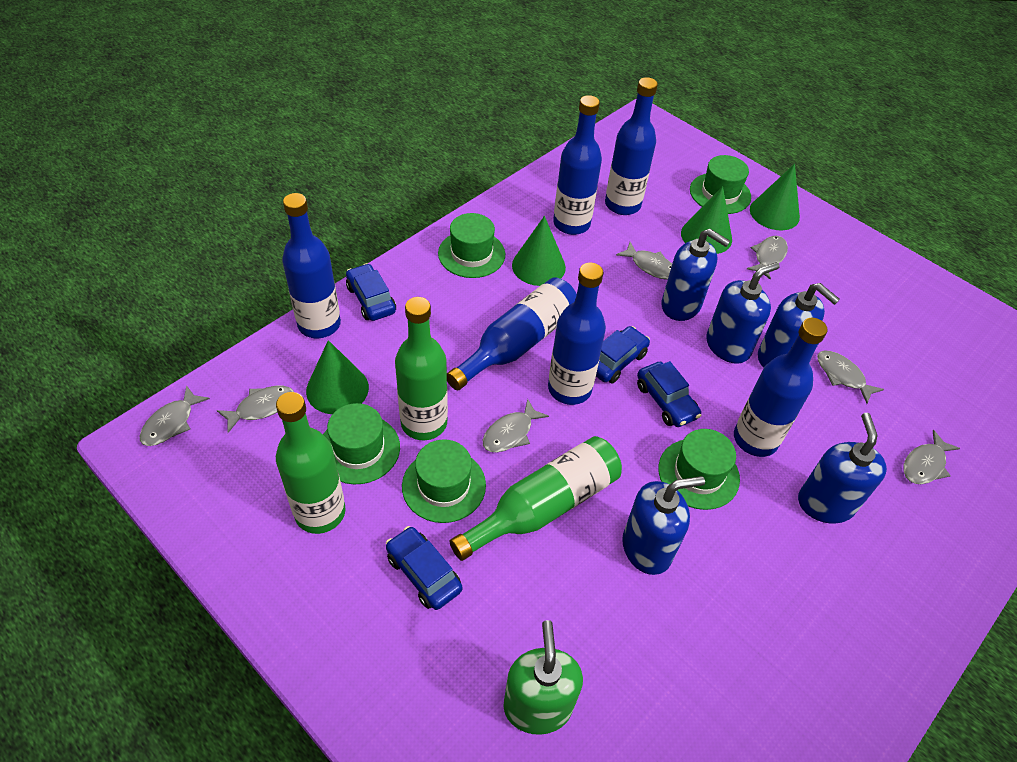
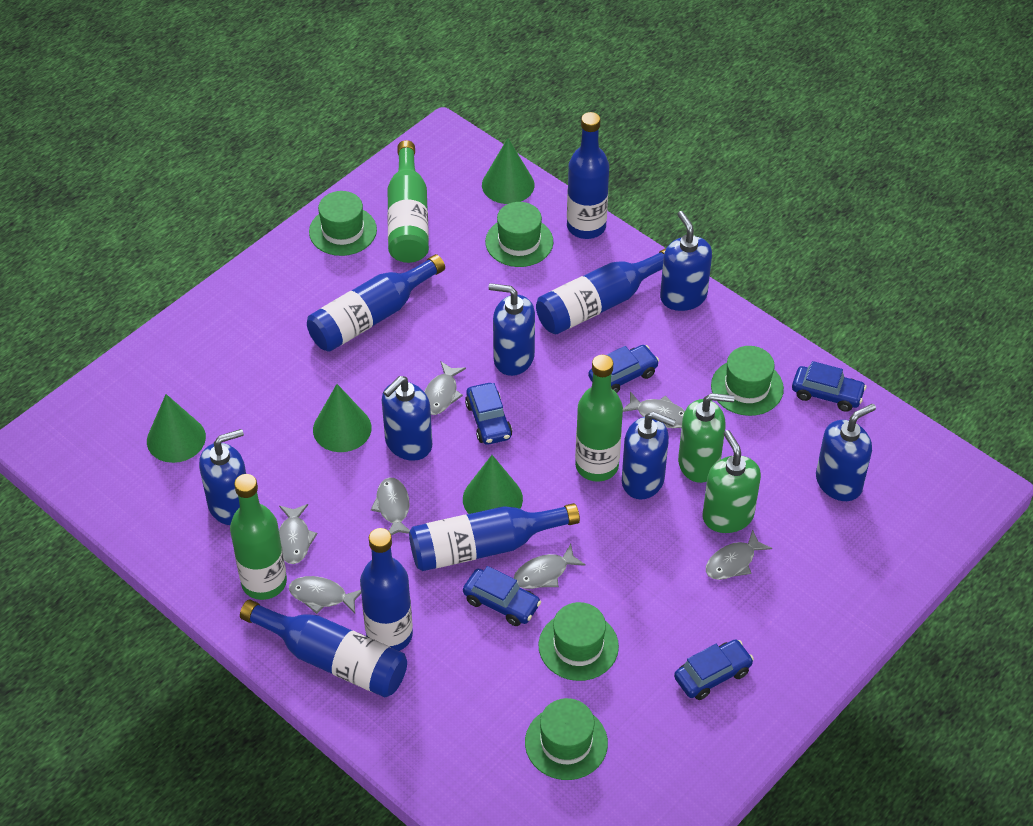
blue car: [346,263,396,321] [386,526,462,610] [596,326,650,383] [637,361,701,427] = 4 -> [463,566,541,626] [465,383,512,445] [588,345,659,393] [674,640,754,700] [792,361,866,412] = 5
blue soap dispenser: [622,476,705,575] [661,229,730,321] [706,262,780,364] [758,283,840,368] [798,413,887,524] = 5 -> [199,429,246,525] [382,376,432,461] [489,283,535,376] [622,412,676,499] [660,211,712,311] [816,404,876,501] = 6
green soap dispenser: [503,620,583,735] = 1 -> [678,393,735,483] [703,430,761,533] = 2

